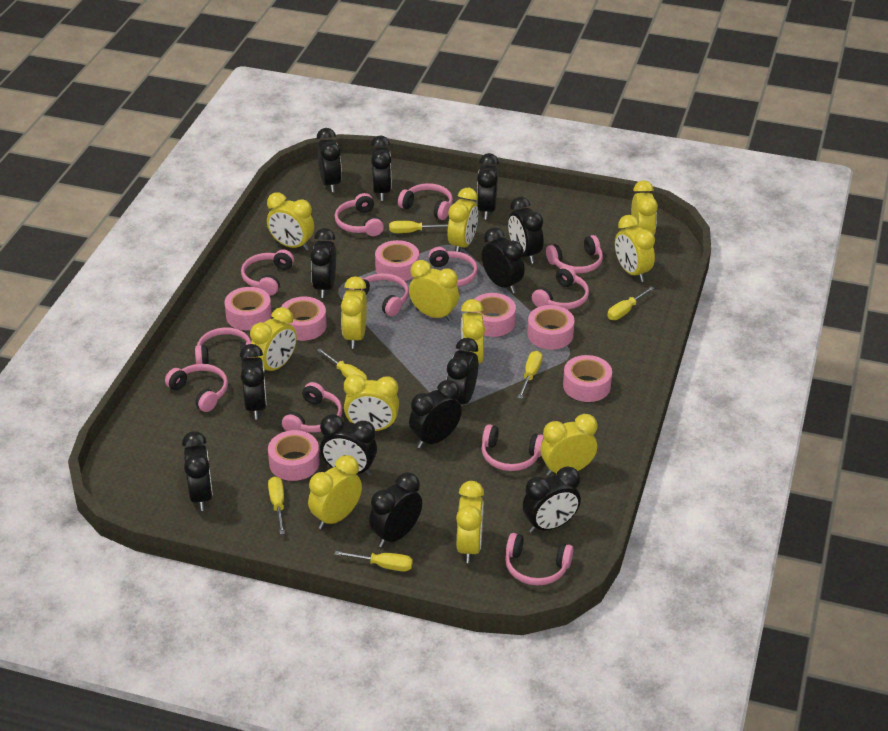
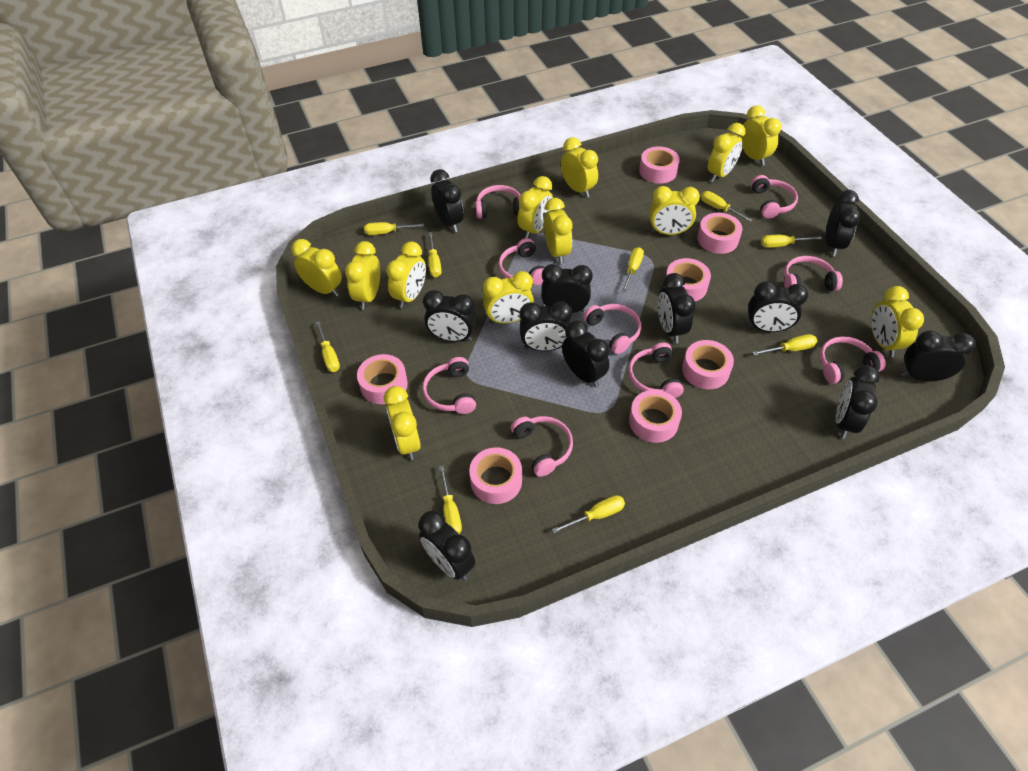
black clock: [182,431,213,511] [240,344,267,420] [310,228,336,298] [317,128,342,192] [320,414,377,476] [369,472,422,547] [370,135,391,201] [409,380,462,449] [446,338,478,405] [477,153,499,219] [481,227,525,294] [508,197,543,264] [523,467,581,533] = 13 -> [419,510,475,580] [423,290,476,342] [430,169,464,232] [520,301,572,351] [541,264,593,313] [562,320,609,387] [658,273,695,343] [747,281,808,332] [826,190,861,256] [836,365,880,439] [900,331,976,382] = 11
pink headphones: [165,364,228,412] [195,327,251,364] [241,249,294,296] [282,382,342,433] [335,193,384,236] [350,273,409,316] [398,183,453,220] [429,247,478,287] [482,424,544,471] [505,533,573,586] [532,266,589,310] [546,235,603,273] = 12 -> [423,357,476,414] [476,185,520,219] [498,238,545,285] [511,416,573,477] [583,304,641,354] [628,342,684,398] [751,175,798,219] [784,256,843,291] [820,336,886,384] = 9
yellow screwdriver: [268,476,285,535] [317,348,367,380] [334,551,413,571] [389,221,448,233] [518,351,542,399] [607,286,654,320] = 6 -> [315,321,340,372] [364,222,424,235] [428,232,442,277] [439,466,462,534] [552,495,625,533] [622,247,644,293] [701,191,752,222] [752,334,817,356] [761,235,822,248] = 9

